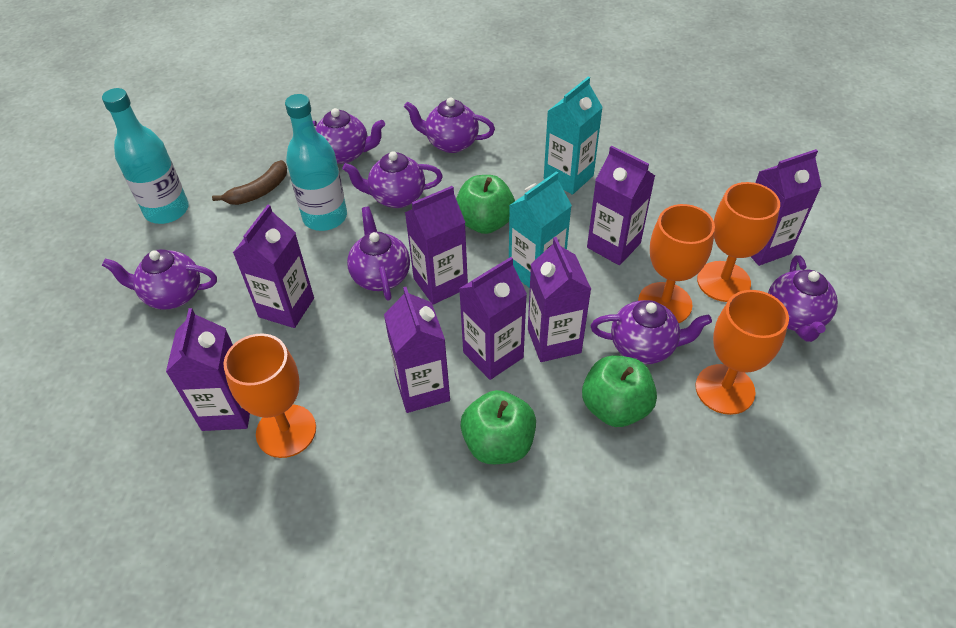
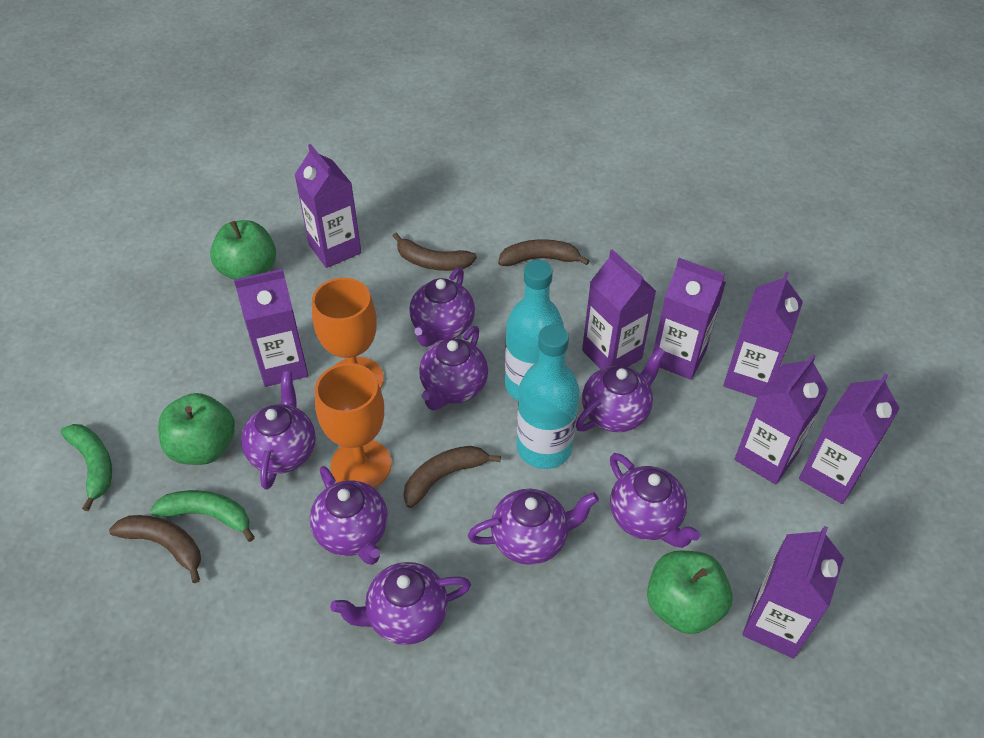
brown banana: [212,160,287,205] = 1 -> [109,515,201,583] [393,233,477,271] [403,446,501,508] [498,239,589,266] = 4
green banana: none = 0 -> [60,424,112,511] [150,490,255,542] = 2
orange goblet: [223,333,316,458] [638,204,715,323] [695,290,789,415] [697,182,780,302] = 4 -> [312,278,384,389] [315,363,391,488] = 2
purple teapot: [102,249,217,310] [313,108,385,164] [342,151,443,208] [347,206,410,300] [404,98,495,153] [591,300,712,364] [768,255,838,342] = 7 -> [241,371,316,490] [310,466,388,565] [330,562,471,645] [409,267,475,347] [419,326,488,410] [468,489,599,565] [576,347,666,432] [610,453,700,548] = 8
turquoise carton: [509,171,572,288] [544,77,603,195] = 2 -> none = 0

